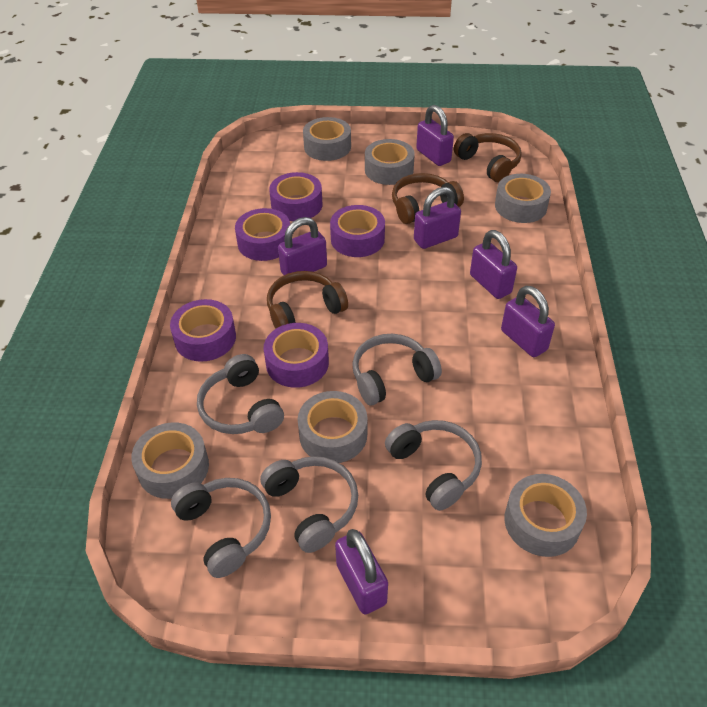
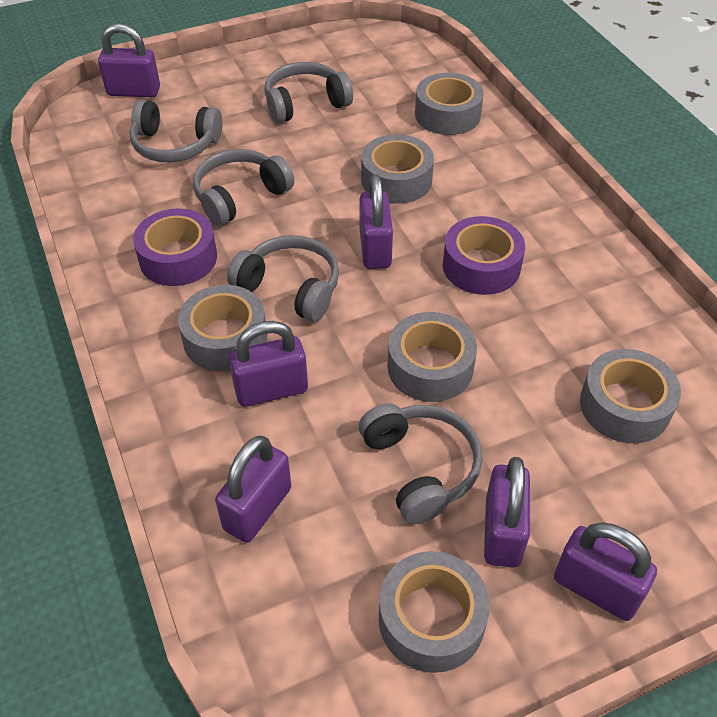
brown headphones: [267,271,348,329] [392,173,464,224] [454,133,522,182] = 3 -> none = 0
purple tape: [170,299,236,362] [235,208,290,261] [264,323,329,388] [269,172,323,221] [330,205,385,257] = 5 -> [133,209,217,286] [443,216,525,295] = 2

